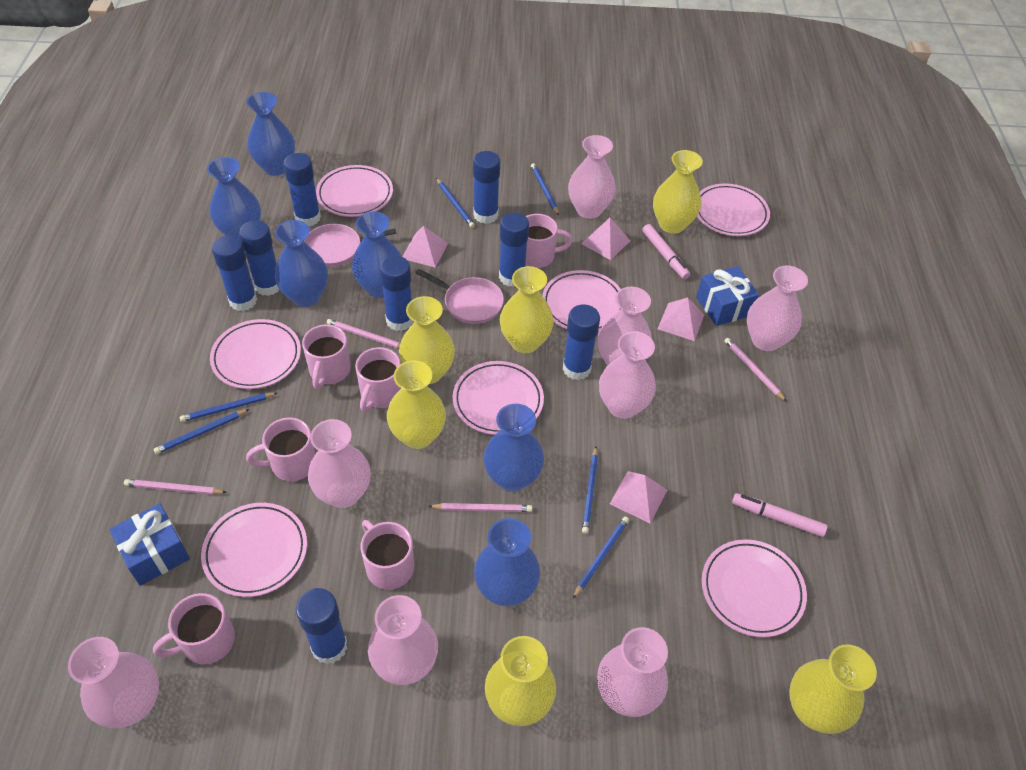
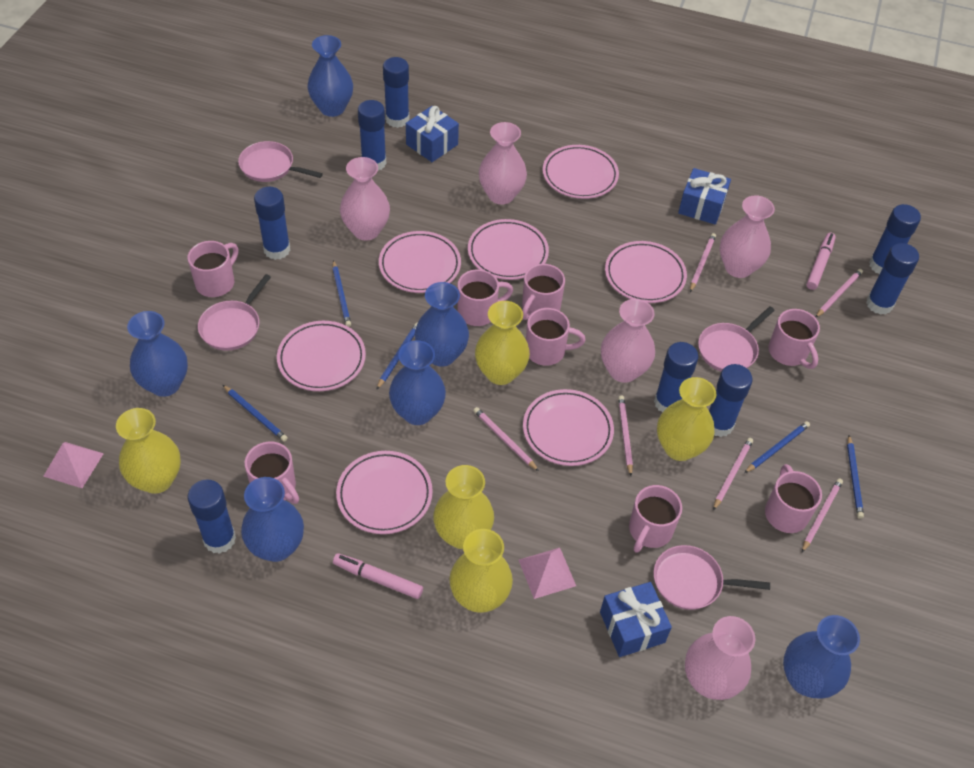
blue gift: [109,503,190,586] [696,266,759,326] = 2 -> [406,106,459,162] [600,582,672,657] [678,168,731,225] = 3
blue pencil: [154,409,250,454] [180,393,277,422] [436,178,475,228] [531,163,559,215] [573,517,629,599] [582,447,598,534] = 6 -> [223,385,288,442] [332,260,351,327] [376,323,417,390] [744,421,810,473] [847,435,864,519] = 5
pink mug: [153,593,235,664] [246,417,315,481] [302,324,351,389] [355,347,401,412] [360,520,414,590] [525,214,573,268] = 6 -> [188,241,238,297] [244,441,299,504] [458,269,513,326] [522,264,565,320] [526,308,586,366] [629,485,682,553] [765,464,822,533] [768,309,820,369] = 8
pink pan: [304,224,397,267] [415,269,504,324] = 2 -> [198,274,271,351] [238,141,323,182] [653,545,770,610] [698,306,775,371] = 4
pink pencil: [124,479,227,495] [327,319,400,348] [428,503,532,512] [724,338,787,402] = 4 -> [473,407,539,471] [618,395,633,476] [690,233,716,292] [713,438,753,511] [802,478,843,552] [815,269,863,318] = 6
pink pyramid: [402,226,448,268] [581,218,630,260] [610,471,667,523] [658,298,705,341] = 4 -> [43,442,104,488] [519,548,576,599] = 2
pink vase: [68,637,159,728] [308,419,370,508] [368,595,438,685] [568,135,616,219] [597,287,652,366] [597,627,668,717] [599,331,656,419] [747,265,808,351] = 8 -> [340,157,390,241] [479,122,527,204] [601,299,655,383] [685,616,756,700] [720,195,775,278] = 5
yellow vase: [387,360,446,449] [399,296,455,384] [485,636,556,726] [500,266,554,353] [653,150,703,234] [789,644,877,734] = 6 -> [116,408,181,494] [433,465,494,549] [449,529,513,613] [475,301,530,385] [657,377,716,461] = 5

